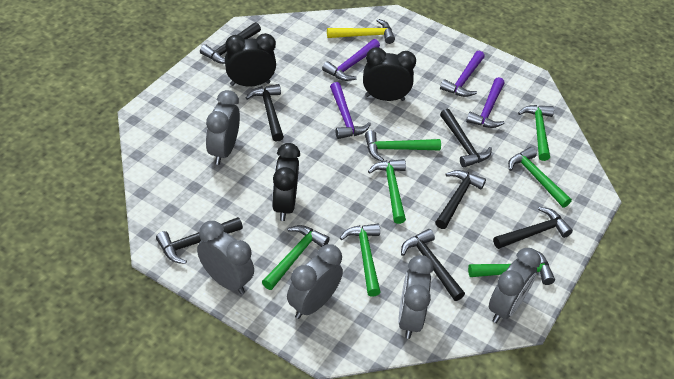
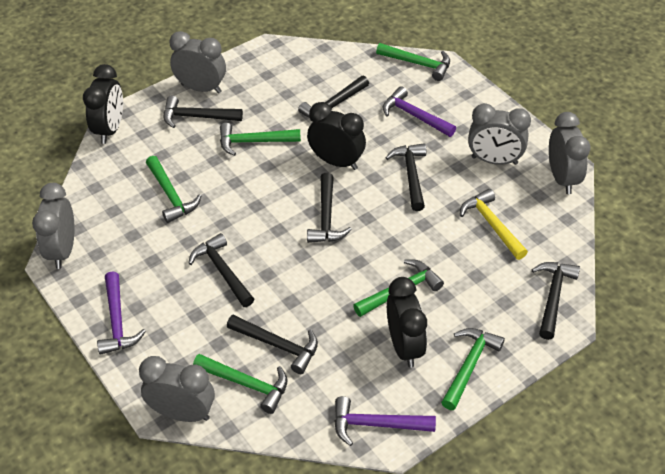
green hammer: [262,225,330,290] [340,224,381,297] [365,130,441,161] [368,159,406,224] [468,250,555,285] [508,147,572,208] [518,105,554,161] = 7 -> [146,156,201,223] [193,354,288,414] [220,123,301,156] [353,259,444,317] [376,43,450,81] [441,328,505,410] = 6
purple hammer: [322,39,380,81] [330,82,371,139] [440,50,485,97] [466,77,505,128] = 4 -> [97,271,146,355] [334,396,436,446] [383,86,456,137] = 3

